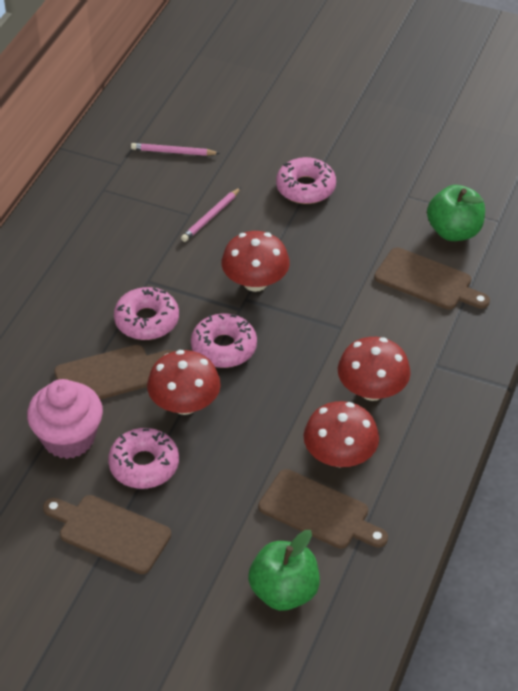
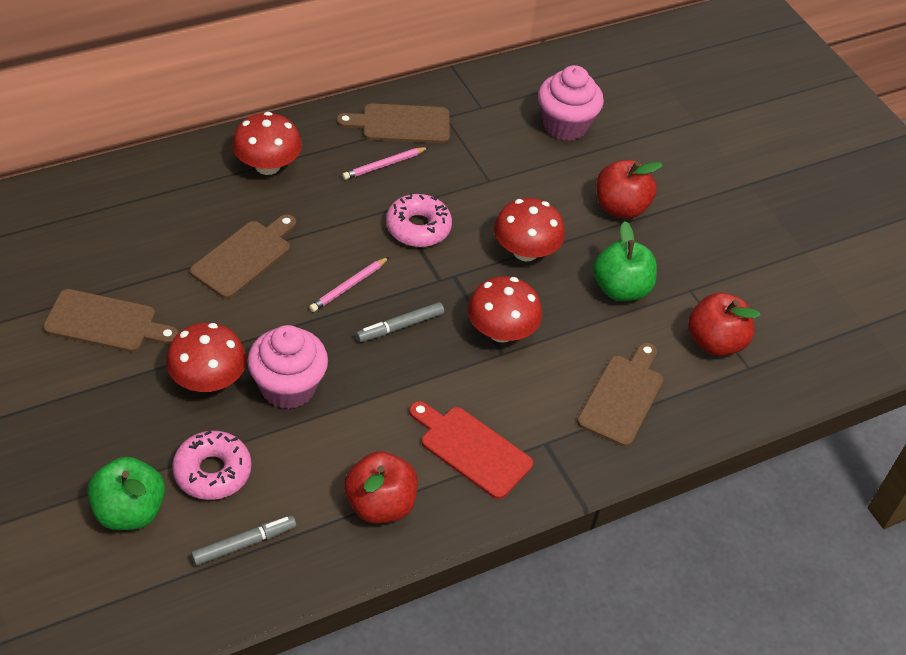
grey marker: none = 0 -> [191,516,296,566] [356,302,444,342] = 2
pink cupcake: [27,379,103,459] = 1 -> [247,325,328,409] [538,65,604,141] = 2
pink donut: [108,428,179,489] [114,287,179,340] [191,313,257,368] [276,157,336,204] = 4 -> [172,431,251,500] [386,192,452,247] = 2
red apple: none = 0 -> [344,451,418,523] [596,160,663,219] [688,293,761,356] = 3
red cutting board: none = 0 -> [409,401,533,499] = 1

